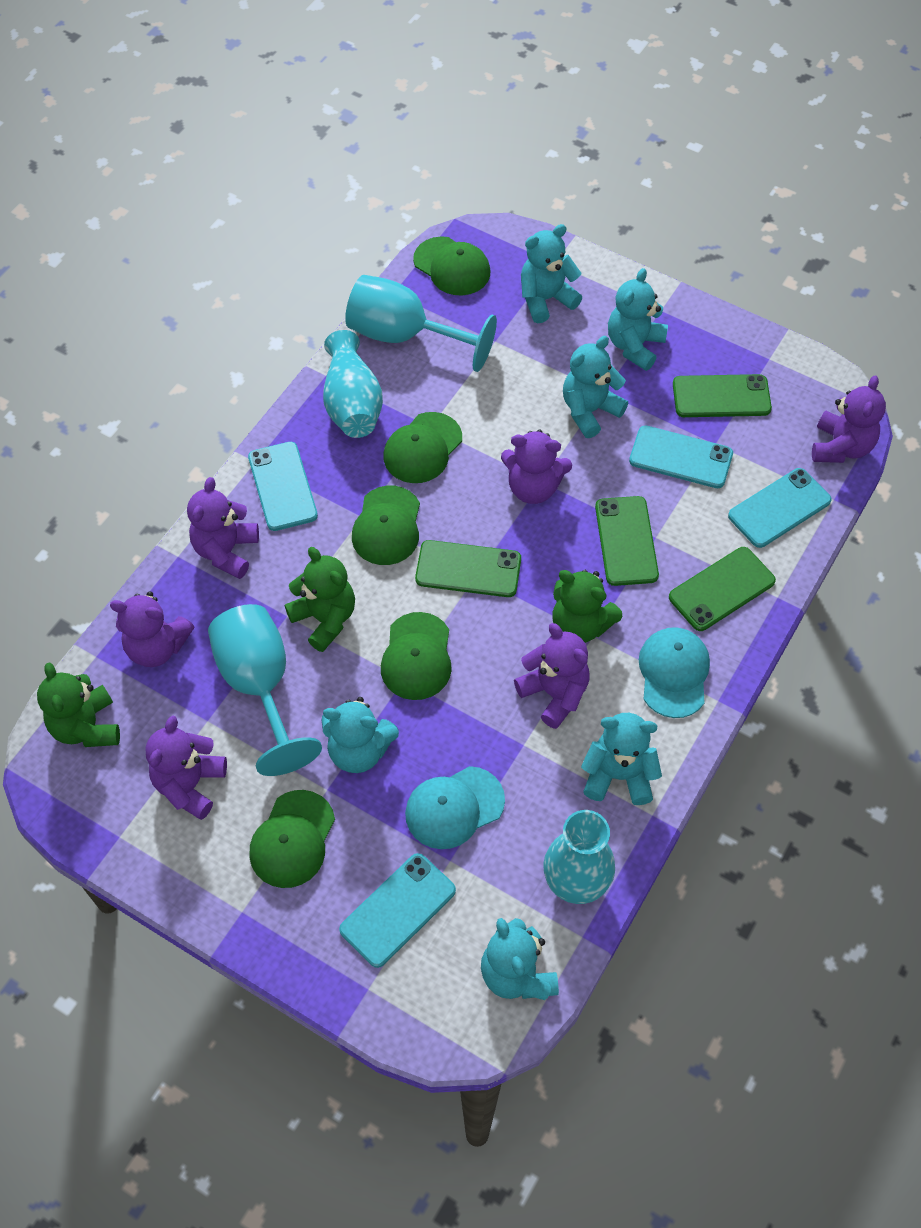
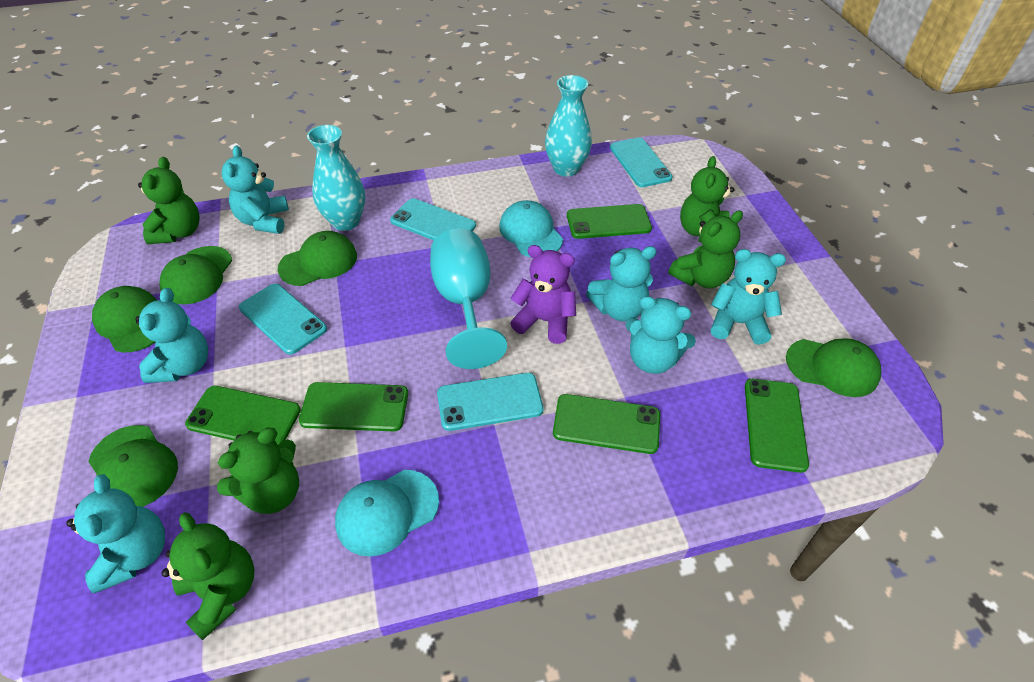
green phone: [415,540,521,597] [595,496,659,586] [669,547,776,631] [673,374,772,417] = 4 -> [185,386,301,445] [299,382,408,431] [553,394,660,454] [567,204,652,239] [745,379,809,473] = 5
green teddy bear: [37,662,120,747] [285,547,355,652] [552,570,622,643] = 3 -> [138,157,199,244] [162,512,255,640] [217,428,299,514] [668,210,743,288] [680,156,735,242] = 5
purple teddy bear: [110,591,194,667] [145,716,227,820] [187,477,259,579] [501,430,572,504] [514,623,589,729] [812,376,886,463] = 6 -> [510,245,576,344] = 1
turquoise goblet: [208,604,322,776] [345,275,497,372] = 2 -> [430,229,507,369] = 1

